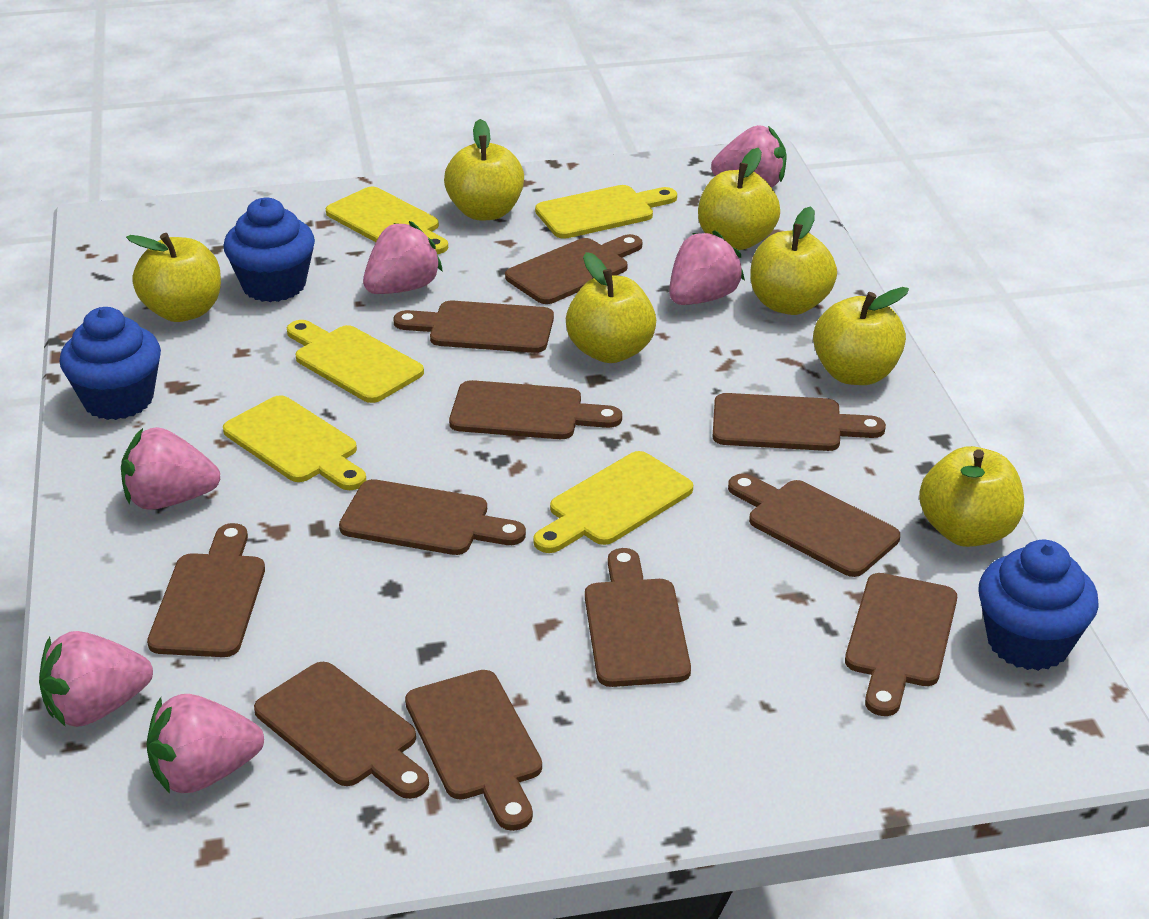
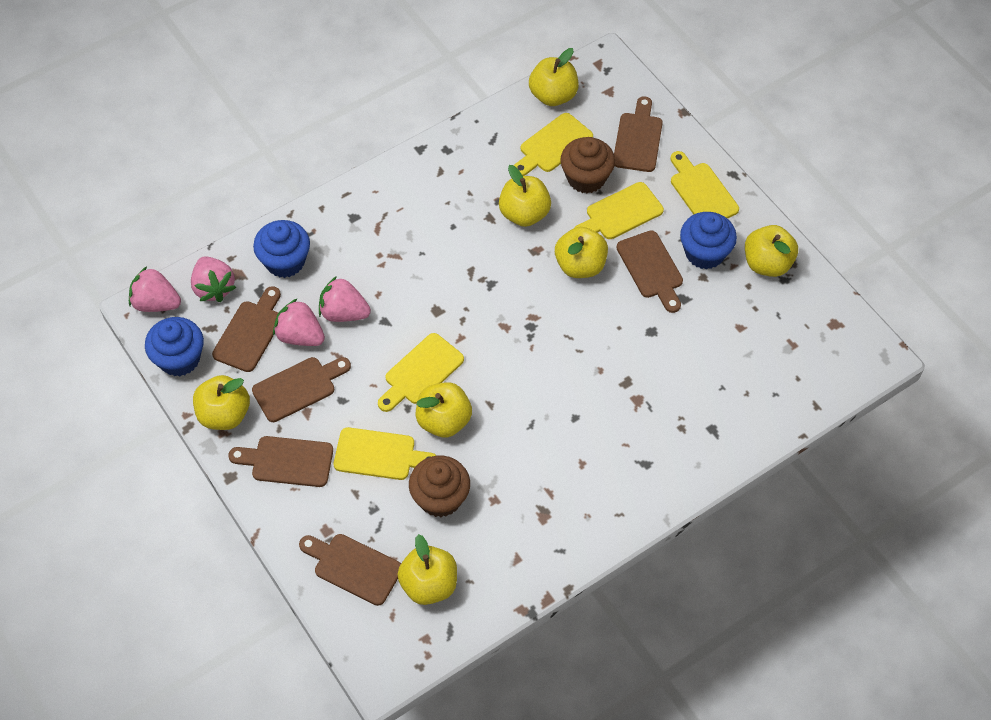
brown cupcake: none = 0 -> [409,455,470,517] [560,137,615,194] = 2
brown cutting board: [147,523,265,657] [254,662,429,799] [339,479,526,555] [394,301,554,353] [405,670,542,831] [449,380,622,439] [505,234,642,304] [585,548,691,687] [713,393,886,451] [728,474,900,577] [845,573,957,716] = 11 -> [212,286,281,372] [228,436,333,487] [252,357,351,422] [299,534,401,606] [614,97,663,172] [616,231,683,313] = 6
pink strawberry: [39,631,153,727] [121,427,220,510] [146,694,264,794] [363,221,443,294] [669,230,745,305] [711,125,787,188] = 6 -> [129,266,181,312] [191,257,236,302] [273,298,325,346] [319,276,371,322] = 4

